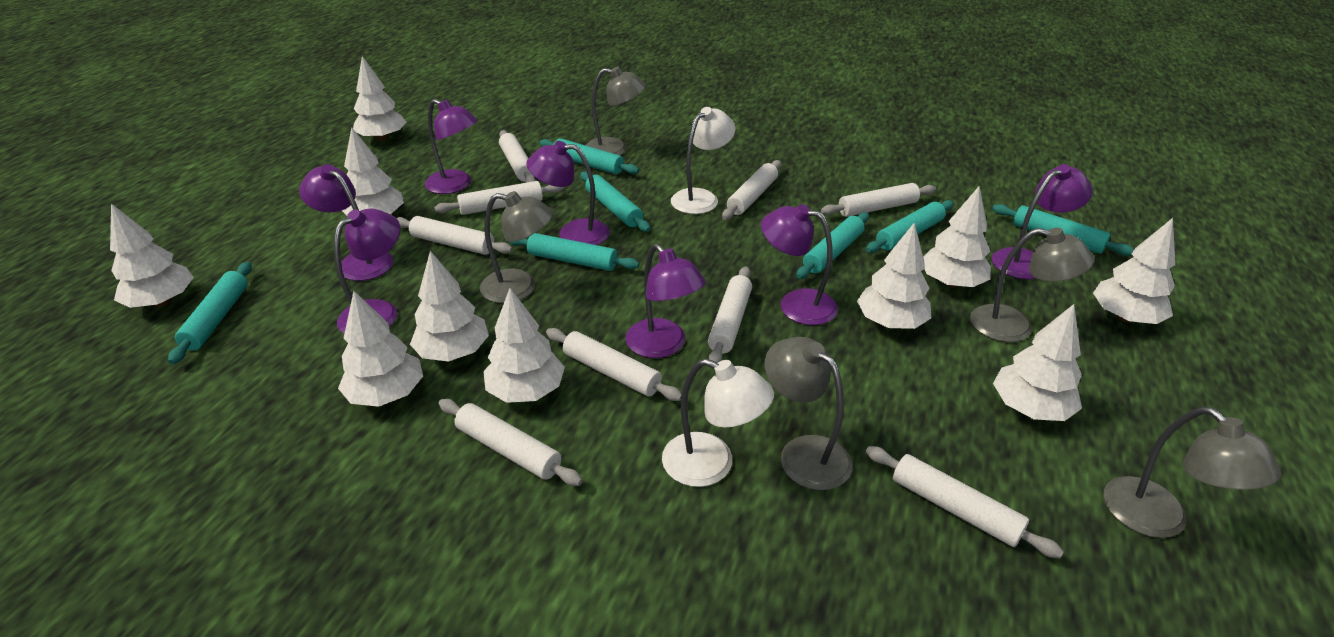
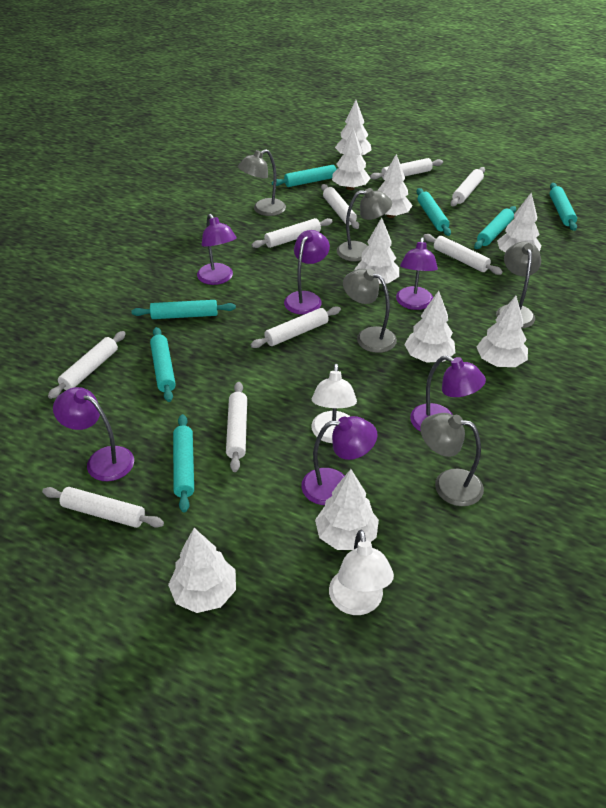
purple lamp: [299,164,394,281] [334,208,400,333] [425,99,478,194] [526,141,610,245] [626,244,706,358] [761,204,838,325] [992,164,1093,280] = 7 -> [53,387,134,481] [197,214,237,285] [284,230,330,315] [301,416,377,505] [396,237,438,310] [410,355,486,432] = 6
white tree: [110,203,194,308] [338,291,423,407] [342,127,404,215] [353,56,406,141] [410,251,489,362] [483,288,565,403] [857,223,932,329] [923,186,991,287] [993,304,1082,421] [1093,218,1175,324] = 10 -> [168,528,236,613] [315,469,379,550] [332,128,371,190] [335,100,371,155] [354,218,399,285] [377,154,413,218] [404,291,455,363] [477,296,528,367] [497,193,542,252] = 9

